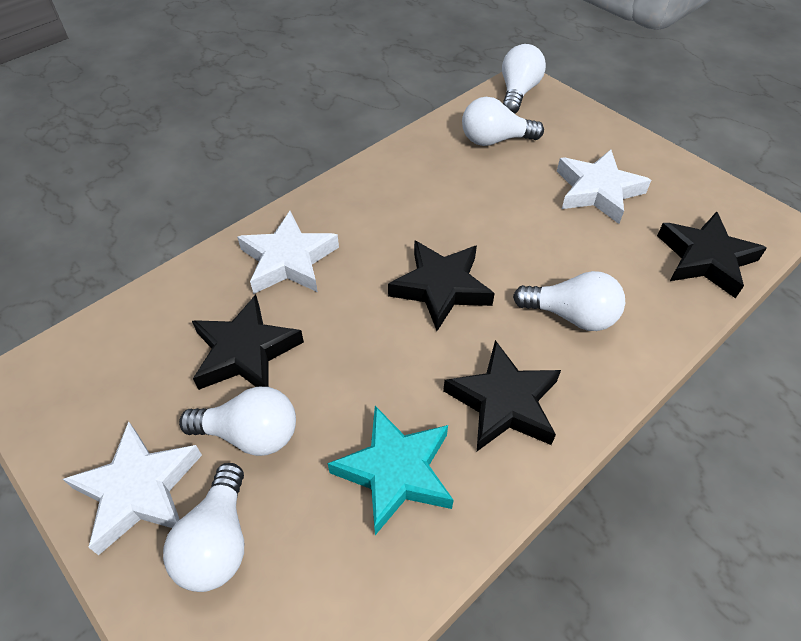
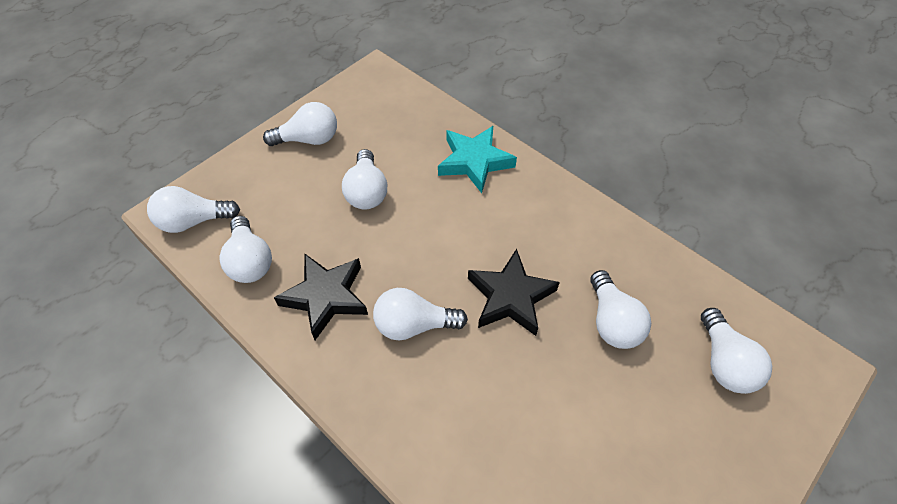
black star: [192,294,304,390] [388,240,495,331] [443,340,561,451] [657,212,767,298] = 4 -> [274,253,368,340] [468,249,560,336] = 2
white light bulb: [163,463,244,592] [179,387,296,456] [462,97,544,146] [502,44,546,114] [513,271,625,331] = 5 -> [147,186,240,233] [220,216,272,283] [263,102,337,146] [342,149,387,210] [373,288,468,341] [590,270,651,349] [701,308,772,394] = 7
white star: [63,421,202,555] [237,211,339,294] [557,150,651,224] = 3 -> none = 0

